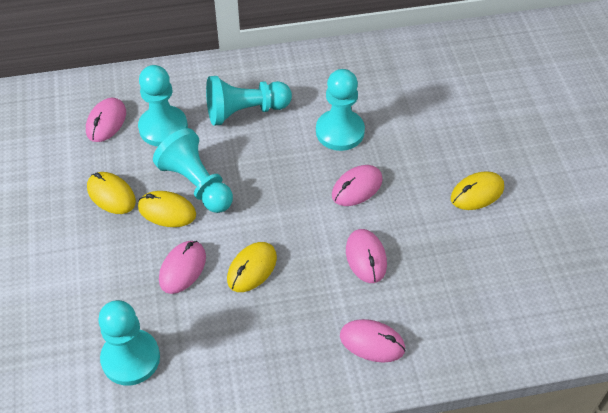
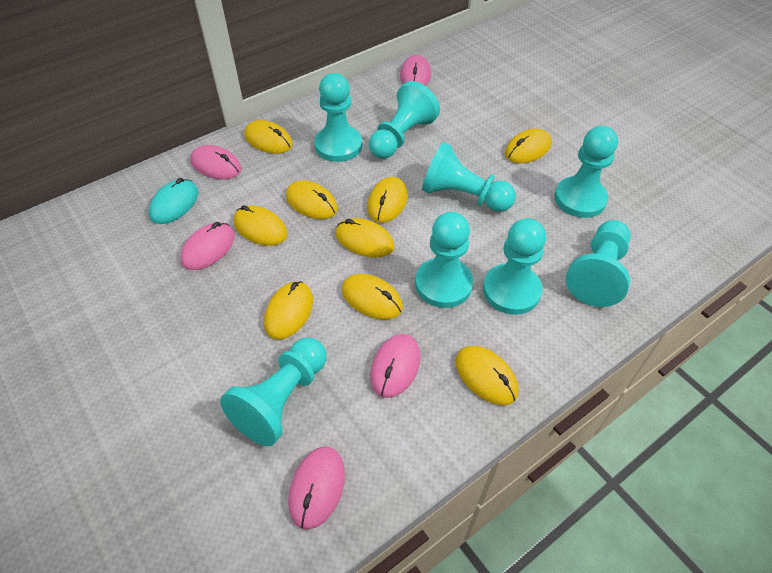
turquoise mouse: none = 0 -> [149,178,198,224] = 1
turquoise pawn: [98,300,160,386] [138,65,188,146] [153,128,233,213] [206,76,292,126] [316,69,365,151] = 5 -> [220,338,326,446] [314,73,362,162] [369,81,440,159] [415,212,473,308] [422,142,516,212] [483,218,546,315] [554,126,618,218] [566,220,630,307] = 8
yellow mouse: [87,172,136,214] [138,191,196,227] [227,242,277,292] [451,171,504,210] = 4 -> [234,205,287,246] [244,120,293,154] [264,281,313,340] [286,180,338,219] [336,218,394,258] [342,274,403,319] [367,177,407,223] [456,346,518,405] [505,128,551,163] = 9

